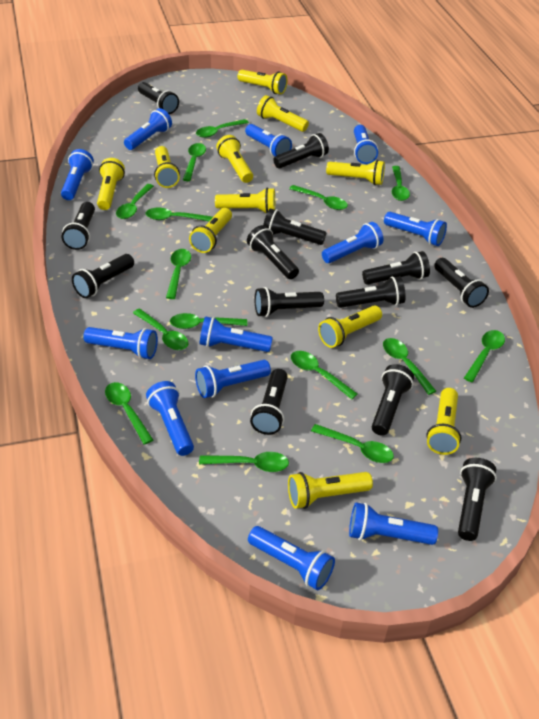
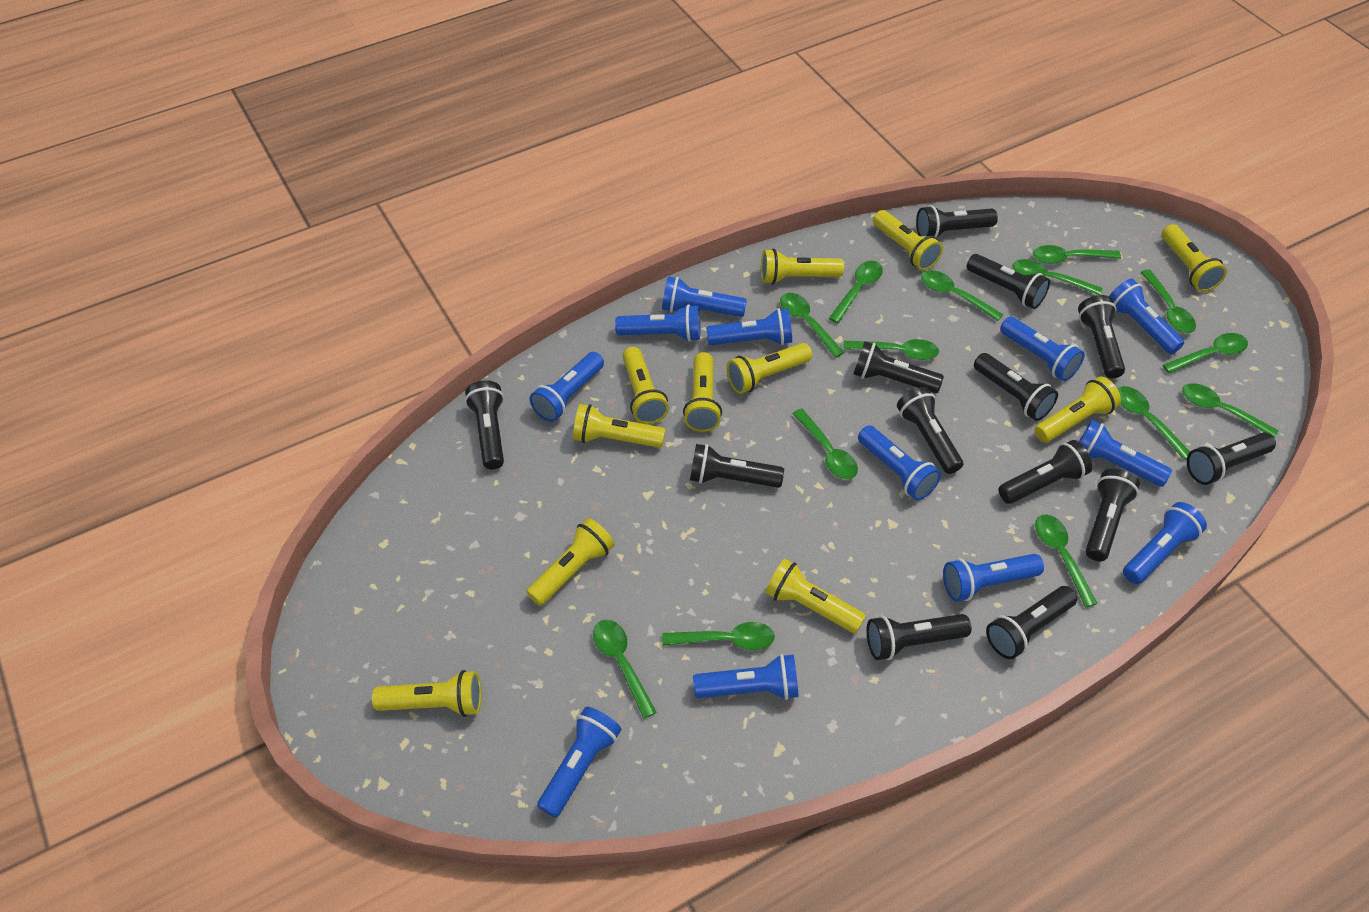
green spoon: [105,382,153,445] [116,184,154,219] [133,308,188,350] [146,208,213,221] [166,249,191,299] [170,313,247,329] [183,143,206,181] [196,119,249,138] [199,452,289,472] [289,185,348,210] [291,351,358,400] [311,424,394,463] [383,338,436,395] [392,166,410,201] [464,330,505,382] = 15 -> [593,620,657,719] [662,622,775,650] [780,293,844,358] [792,408,858,479] [829,261,883,323] [843,339,939,360] [921,270,1004,321] [1013,259,1102,295] [1033,245,1121,264] [1035,514,1098,607] [1118,386,1190,460] [1141,269,1196,333] [1163,333,1248,374] [1182,383,1279,438] = 14

